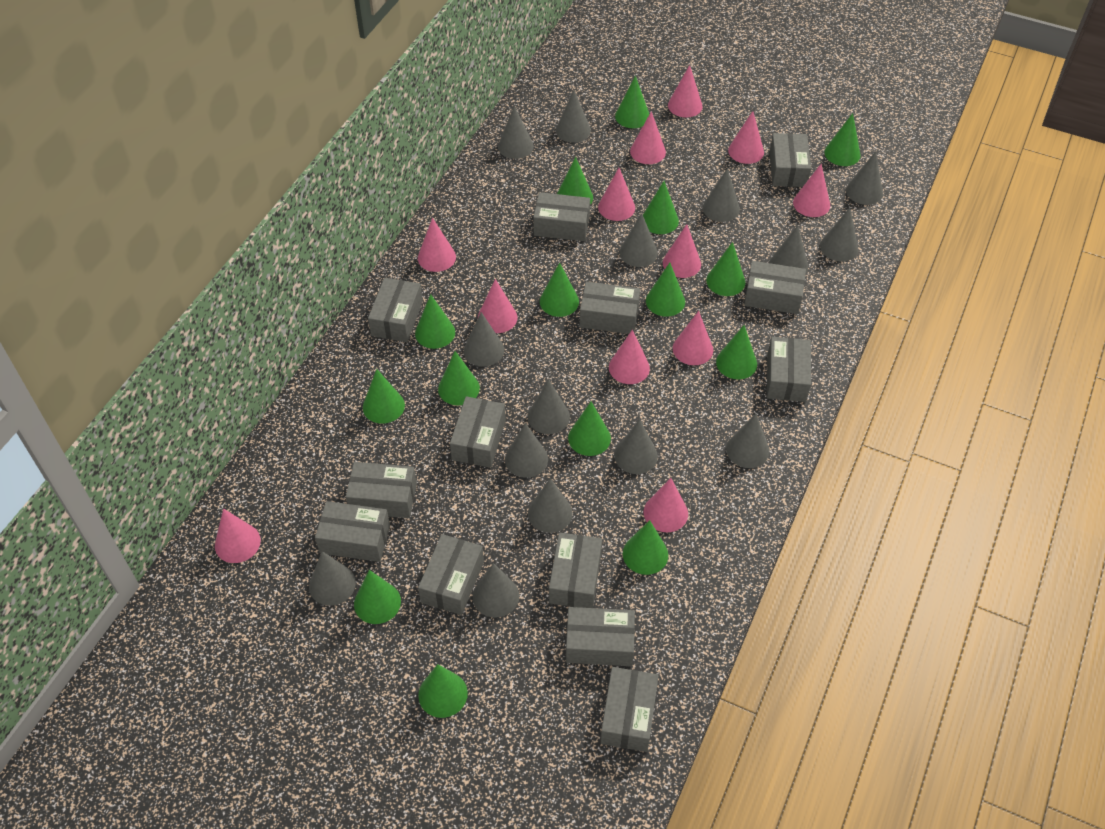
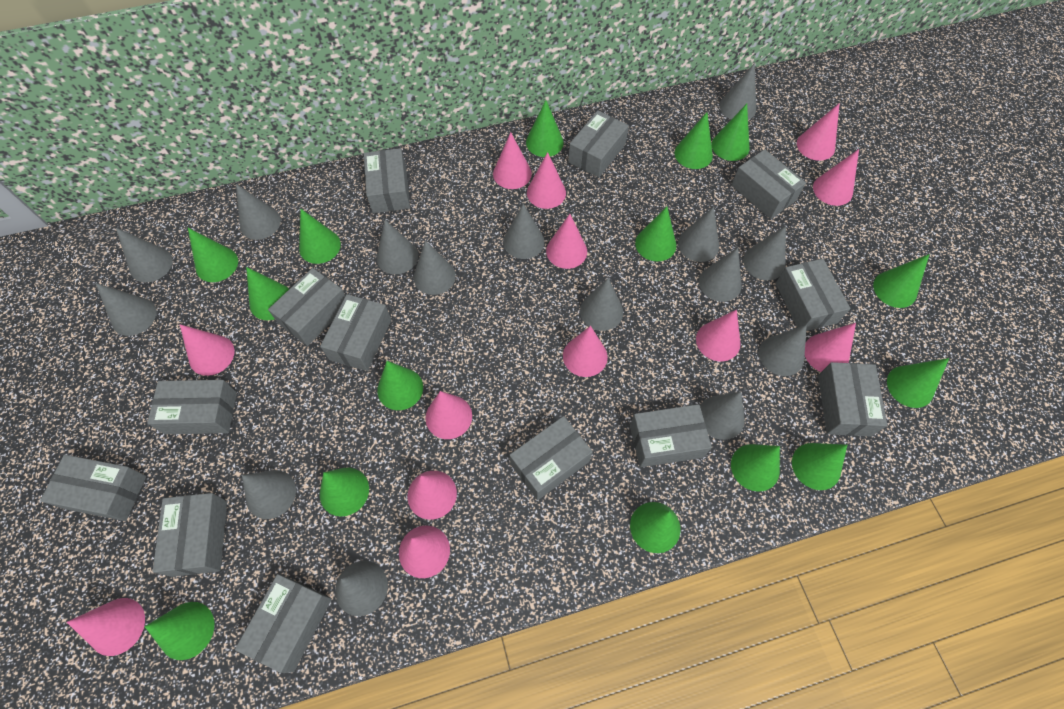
pink cone: [215,508,261,563] [418,218,456,272] [478,279,517,333] [598,168,635,221] [609,330,650,384] [630,111,666,164] [644,478,688,532] [663,224,701,278] [668,65,703,117] [673,311,713,365] [728,111,764,164] [793,164,830,217] = 12 -> [67,598,145,656] [180,324,235,376] [399,526,450,578] [407,471,457,520] [425,391,472,439] [493,132,532,189] [527,152,566,209] [546,214,587,269] [563,326,608,377] [696,310,741,361] [797,103,840,161] [805,323,856,372] [813,149,859,206] = 13

